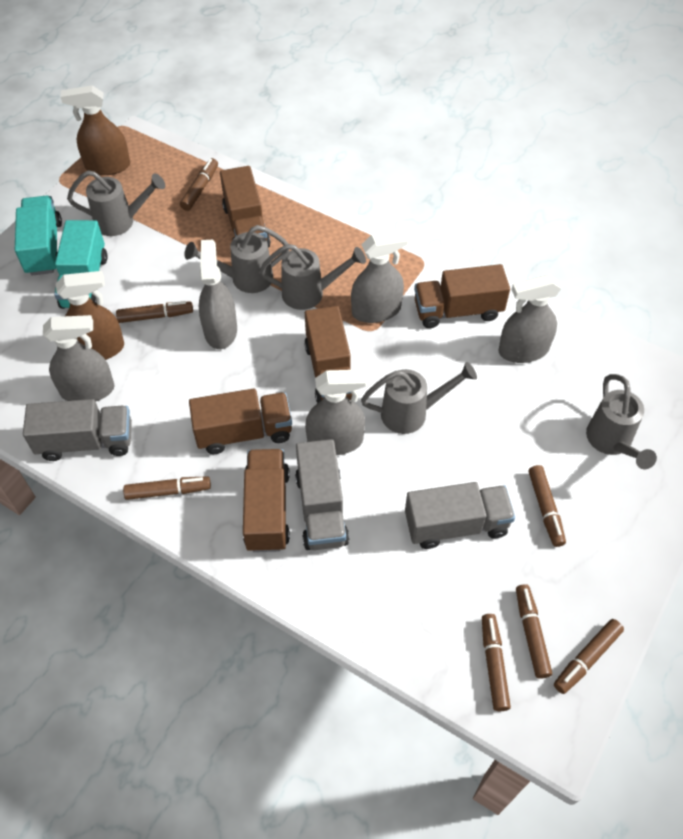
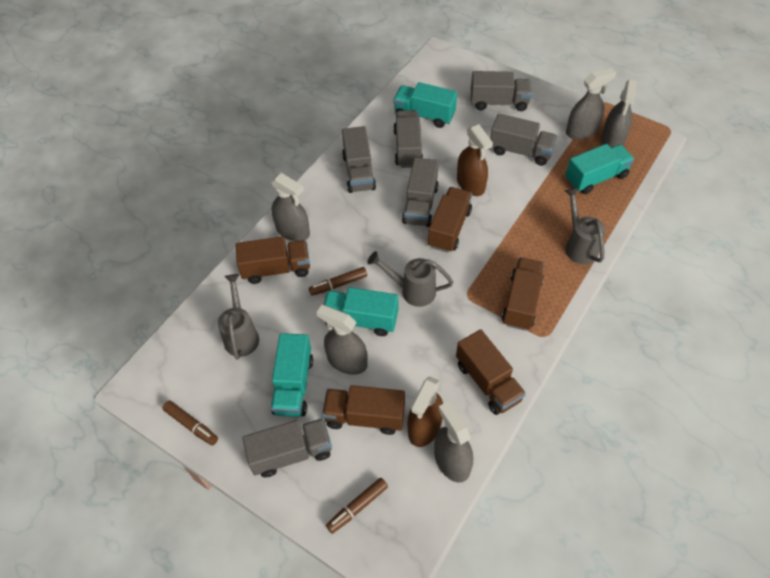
brown marker: [116,301,193,323] [123,476,211,500] [180,158,218,211] [482,614,511,711] [516,584,552,679] [529,465,566,547] [554,619,624,694] = 7 -> [162,401,218,445] [309,267,367,296] [326,478,388,534] = 3
grey truck: [23,399,132,461] [295,439,349,550] [405,482,515,549] = 3 -> [242,418,332,477] [342,126,376,193] [394,110,423,168] [402,157,439,227] [471,71,532,111] [490,114,557,166] = 6
grey watering can: [67,170,165,236] [184,225,289,293] [260,244,366,310] [361,362,477,434] [586,374,657,469] = 5 -> [218,274,259,360] [368,251,453,307] [565,188,605,264] = 3
turquoise truck: [15,196,62,276] [54,220,107,309] = 2 -> [271,333,313,417] [323,287,398,336] [393,82,457,128] [565,144,634,194] = 4

